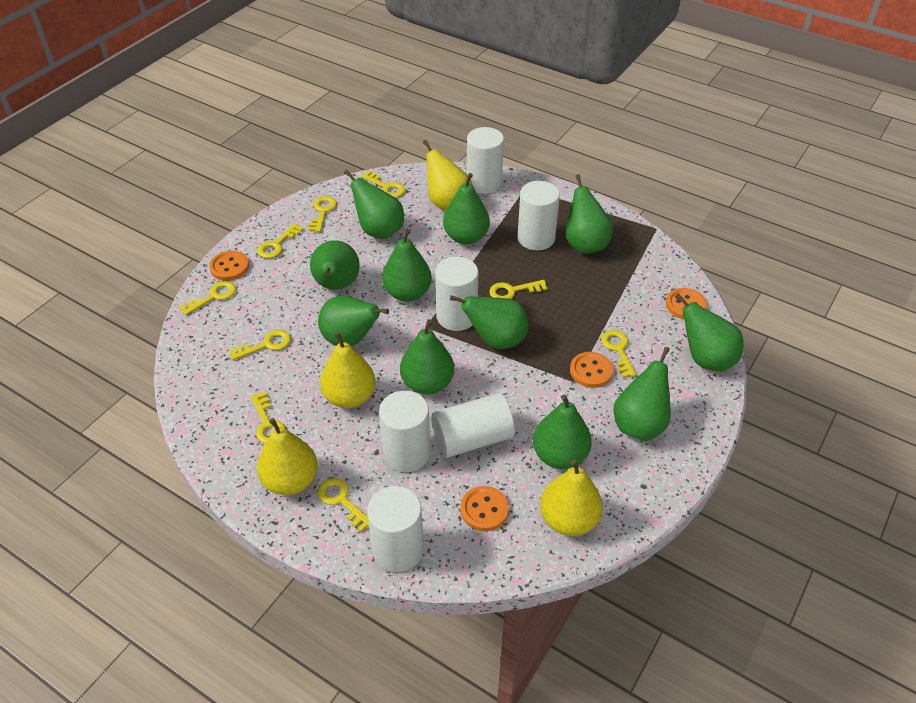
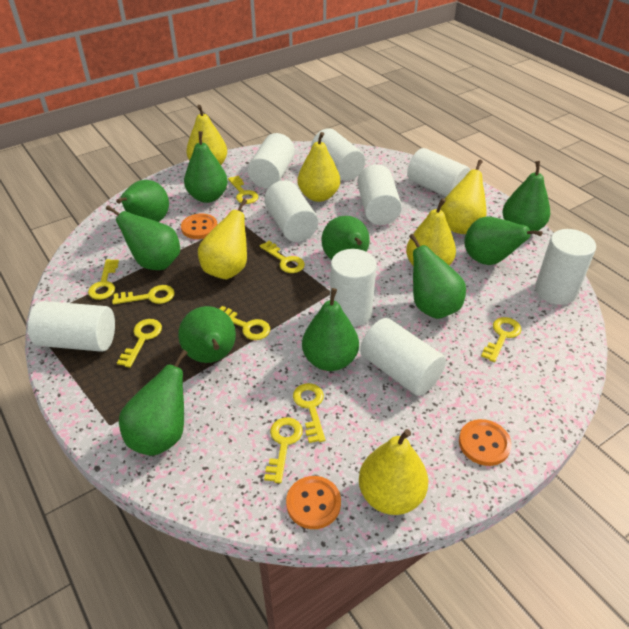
green pear: [310,240,360,290] [318,296,389,346] [344,170,404,239] [382,229,432,302] [400,319,454,394] [443,173,490,244] [450,295,529,349] [533,395,592,469] [566,174,613,254] [614,347,671,441] [675,293,744,371] = 11 -> [106,205,180,270] [116,180,169,222] [119,349,188,456] [178,306,236,363] [184,131,228,203] [302,288,359,371] [322,216,370,260] [409,234,466,319] [464,217,542,265] [503,161,550,231] = 10
orange button: [209,251,249,281] [460,486,509,531] [570,352,613,388] [666,288,707,319] = 4 -> [181,214,218,239] [286,476,341,529] [459,419,512,466] = 3
white cylinder: [367,486,424,572] [379,391,430,472] [431,393,515,458] [435,257,478,331] [467,127,504,194] [517,181,560,251] = 6 -> [28,301,115,352] [248,133,295,188] [264,180,318,242] [311,128,365,181] [330,249,377,327] [357,164,402,225] [360,318,446,396] [407,148,470,197] [535,229,596,305] = 9
yellow pear: [257,418,318,495] [320,332,376,408] [423,140,473,211] [540,460,603,536] = 4 -> [186,105,227,165] [198,199,247,279] [298,132,340,202] [359,429,428,515] [406,198,456,266] [440,160,487,234] = 6

